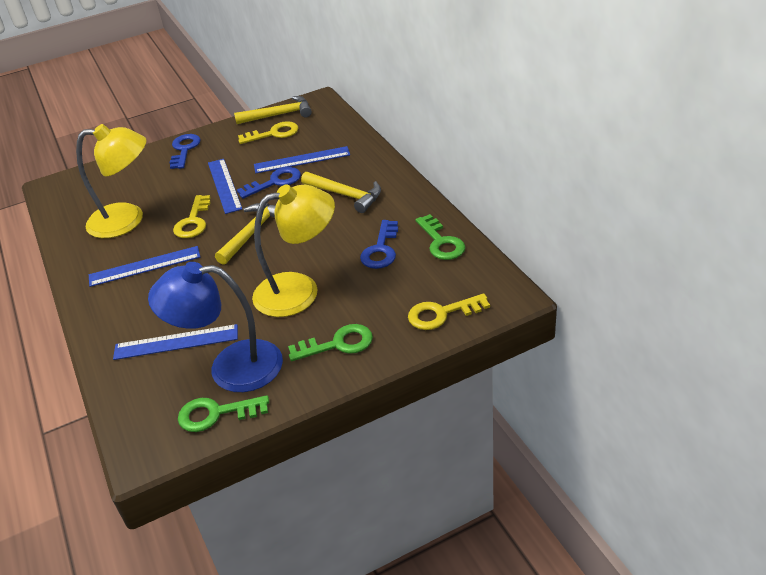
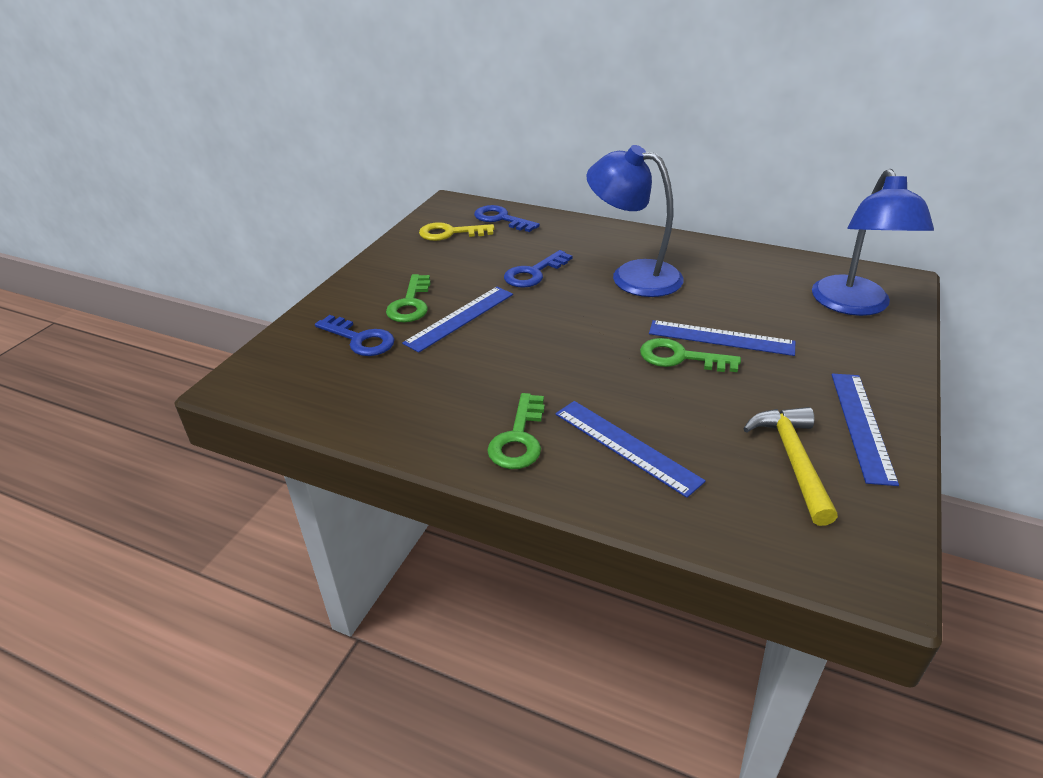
blue lamp: [148,262,283,392] = 1 -> [586,145,684,297] [812,169,934,316] = 2
yellow hammer: [215,203,276,265] [234,96,312,124] [301,172,381,213] = 3 -> [743,407,838,526] = 1
yellow key: [173,195,211,238] [238,121,299,144] [408,293,490,330] = 3 -> [419,222,495,241] = 1
yellow lamp: [76,124,147,238] [252,184,335,317] = 2 -> none = 0

